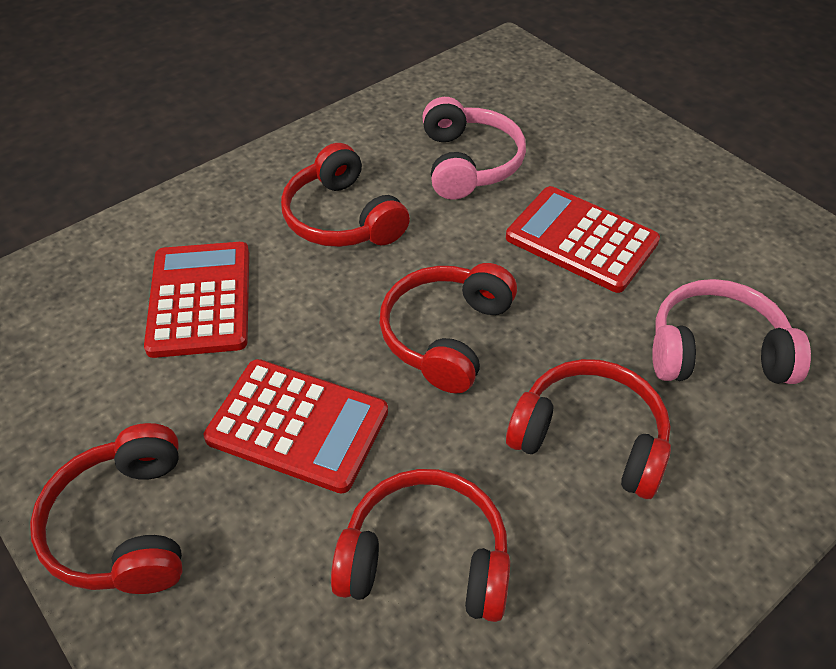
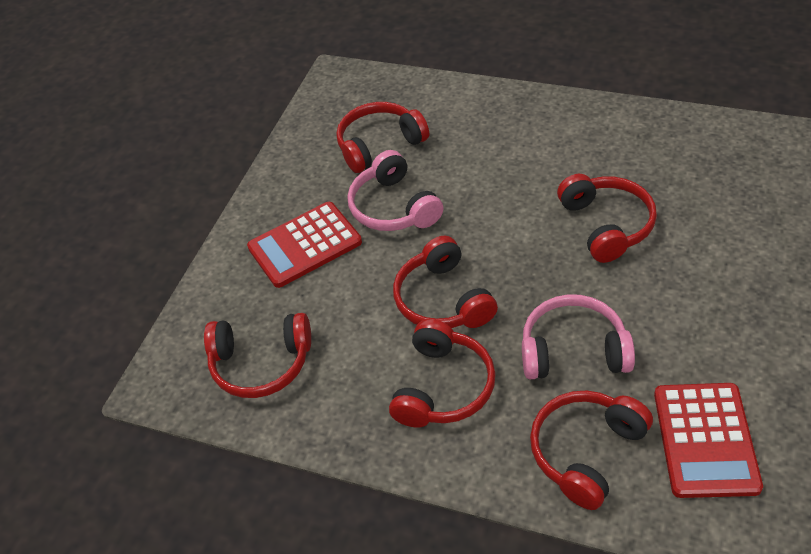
red calculator: [144,242,249,358] [204,359,388,494] [506,186,660,293] = 3 -> [247,202,362,288] [654,383,763,498] = 2
red headphones: [30,423,182,594] [281,143,410,247] [331,469,510,622] [379,263,517,393] [506,359,671,499] = 5 -> [204,313,311,398] [336,102,429,173] [389,319,496,427] [393,236,498,328] [530,391,653,510] [557,174,657,263] = 6

